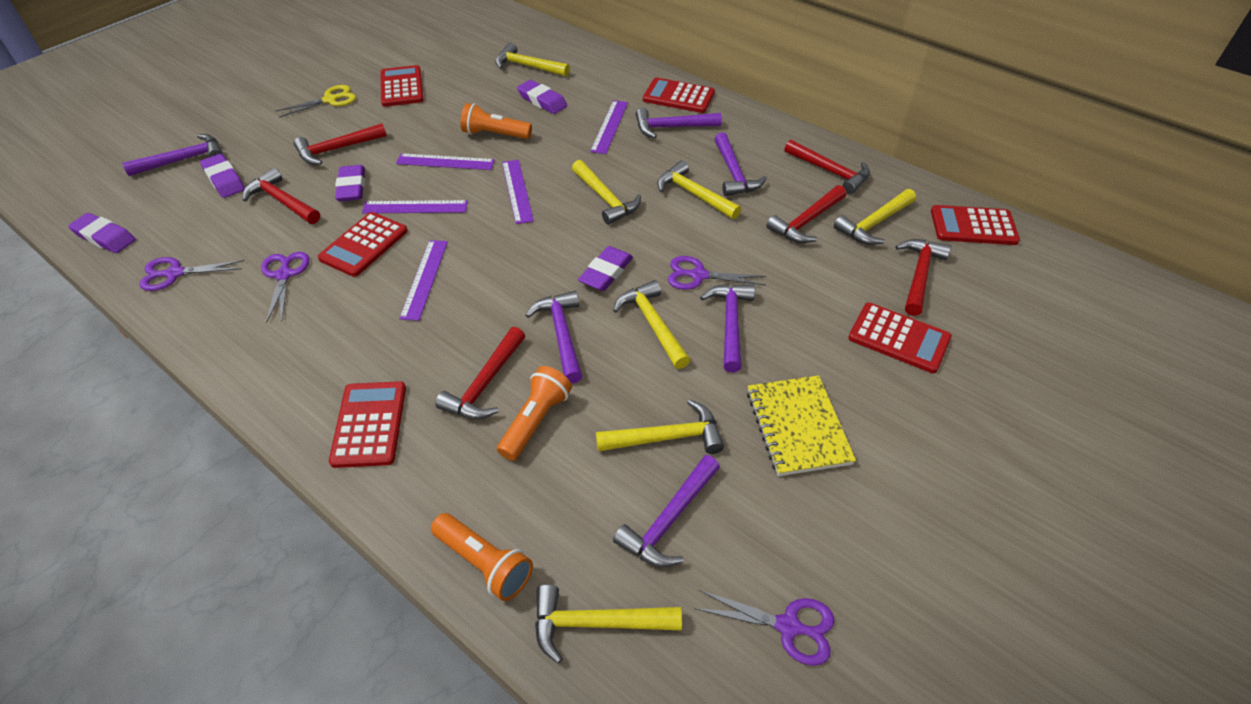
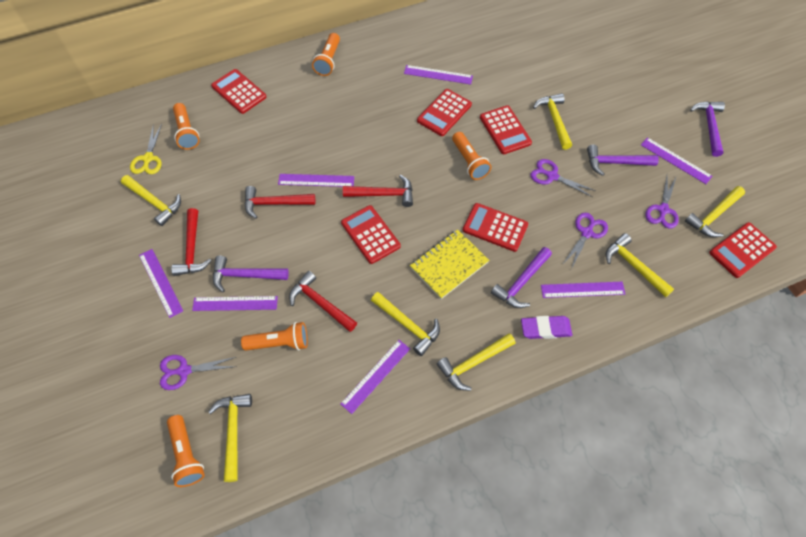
orange flashlight: [431,513,533,601] [460,103,532,139] [497,366,572,461] = 3 -> [167,415,205,487] [173,103,200,150] [241,322,308,351] [312,33,340,76] [452,132,491,180] = 5
purple eraser: [68,213,136,253] [200,154,245,198] [335,165,365,202] [517,80,567,114] [578,246,633,291] = 5 -> [521,316,572,339] = 1
purple hammer: [122,134,223,176] [526,291,582,384] [613,455,720,567] [636,108,722,138] [700,284,755,373] [714,132,767,196] = 6 -> [213,256,289,292] [491,247,552,308] [587,145,659,176] [690,102,725,157] = 4
purple ruler: [362,200,468,214] [396,153,495,170] [399,240,448,321] [502,160,534,224] [590,100,628,154] = 5 -> [139,249,183,318] [192,296,278,311] [278,174,354,187] [340,340,410,414] [404,65,473,85] [541,282,625,298] [641,137,712,184] = 7
red hammer: [243,168,320,224] [294,123,387,164] [435,327,525,419] [766,185,846,243] [784,140,870,194] [895,239,951,316] = 6 -> [171,208,212,276] [244,186,315,219] [289,271,357,332] [343,175,413,207] = 4

